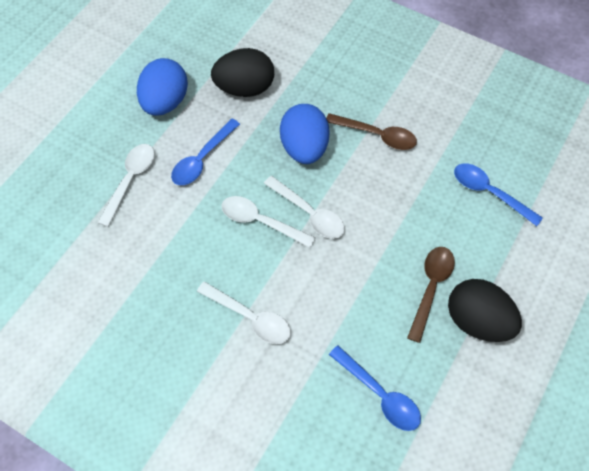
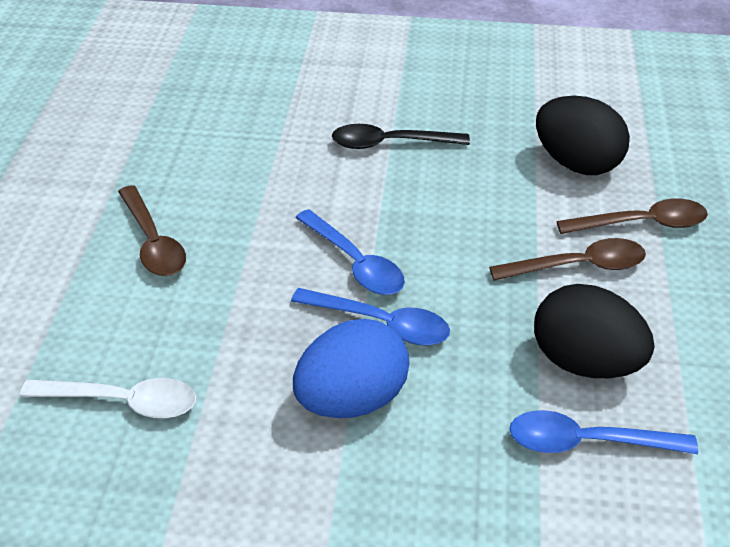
black spoon: none = 0 -> [332,124,470,149] = 1
blue egg: [137,58,188,116] [280,104,330,164] = 2 -> [293,319,410,418] = 1
brown spoon: [326,113,417,150] [407,247,455,343] = 2 -> [118,185,186,276] [489,238,646,281] [556,198,708,234] = 3
white spoon: [97,144,155,227] [197,281,291,344] [221,196,315,248] [264,176,345,239] = 4 -> [20,378,196,418] = 1

